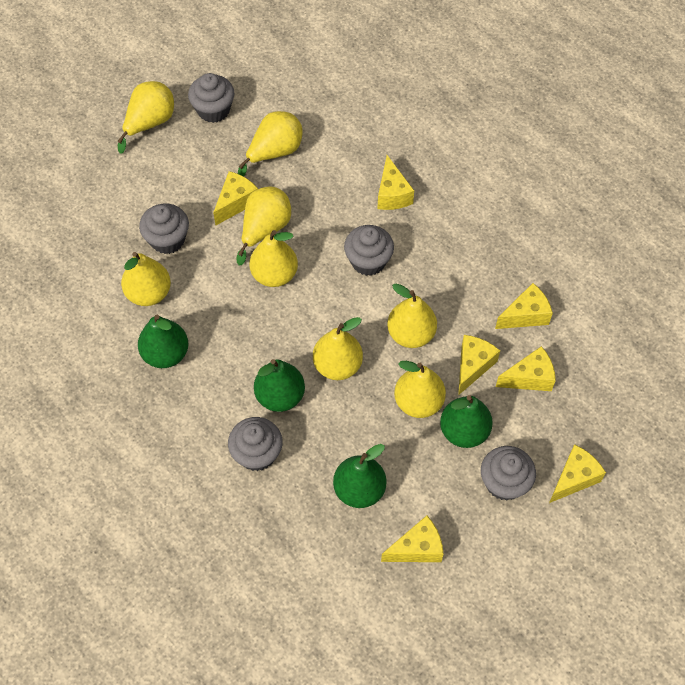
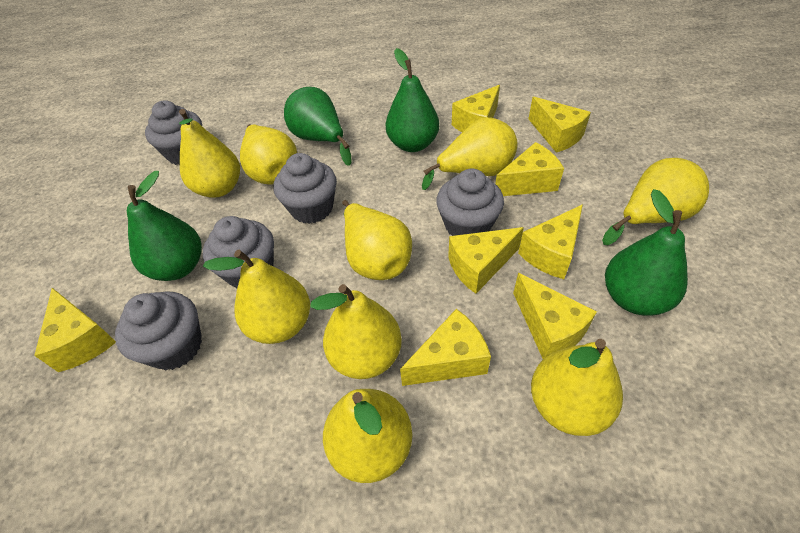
yellow cheese: [213,171,258,225] [377,155,414,210] [381,516,444,562] [458,335,500,395] [495,283,553,329] [496,346,556,391] [549,444,606,503] = 7 -> [34,288,116,372] [400,309,491,386] [448,227,524,294] [452,85,500,132] [495,142,564,196] [513,273,597,359] [518,204,583,279] [529,97,591,153] = 8
yellow pear: [117,81,174,154] [121,252,171,306] [236,187,291,265] [238,111,303,176] [250,230,298,287] [313,317,363,380] [387,283,437,348] [394,361,446,418] = 8 -> [179,109,240,198] [203,250,310,344] [240,124,297,184] [310,284,402,379] [323,389,412,483] [342,200,412,280] [422,117,517,190] [531,339,623,436] [602,158,709,245] = 9

